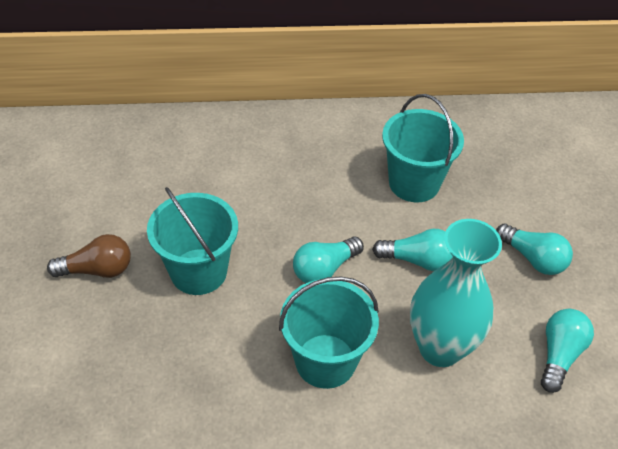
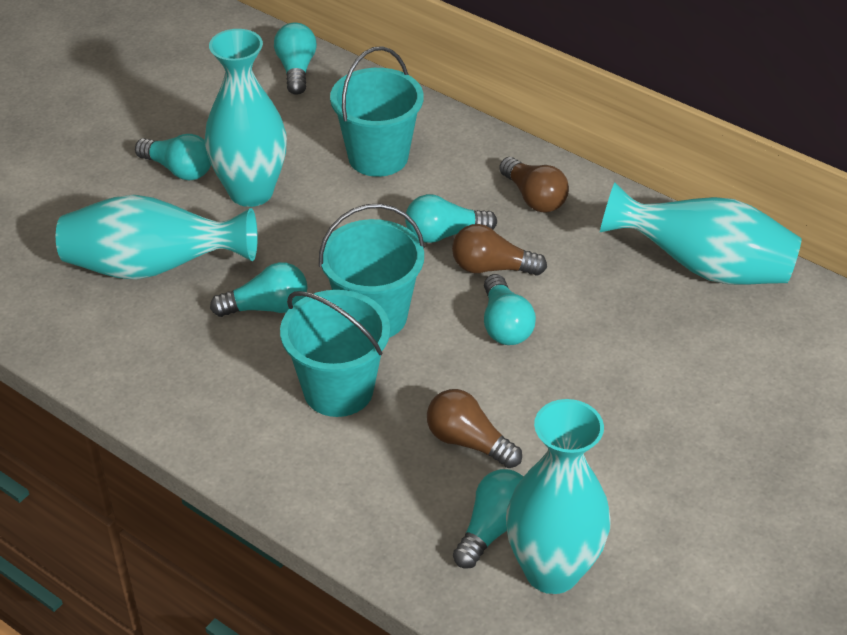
brown light bulb: [47,234,131,278] = 1 -> [427,389,522,468] [452,224,547,276] [499,157,569,213] = 3
turquoise light bulb: [293,236,364,283] [372,229,453,271] [496,224,573,275] [541,309,594,393] = 4 -> [135,134,211,180] [210,262,307,317] [274,23,317,95] [405,194,497,243] [453,469,523,569] [484,274,536,345] = 6
turquoise vase: [410,219,502,367] = 1 -> [56,194,258,280] [205,29,287,207] [506,399,611,594] [600,182,802,285] = 4

